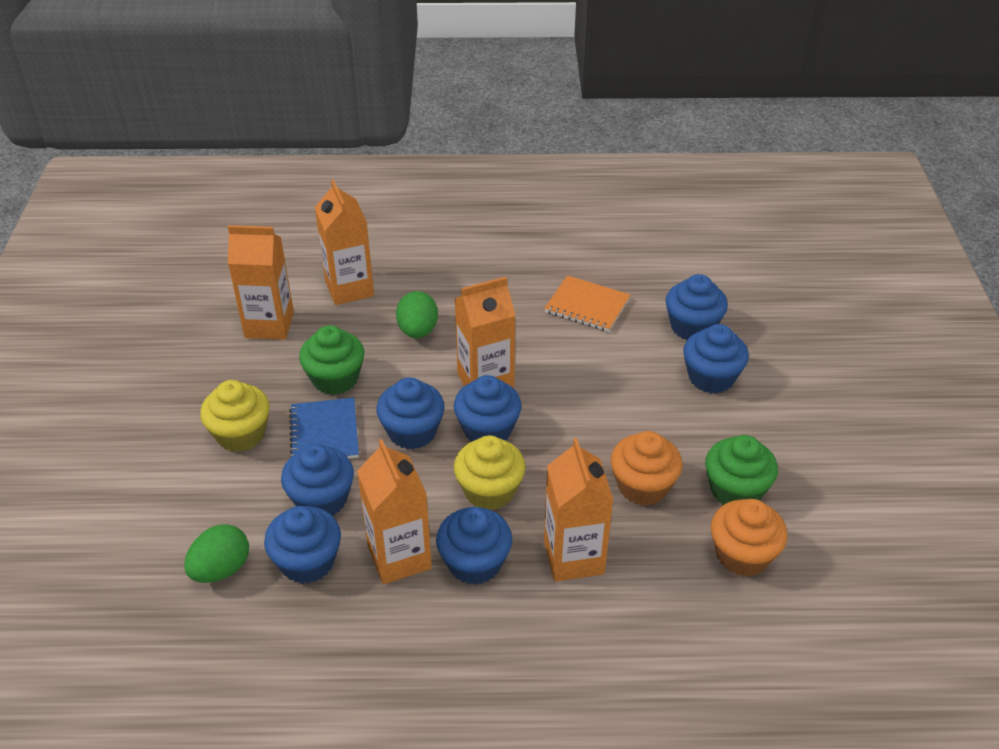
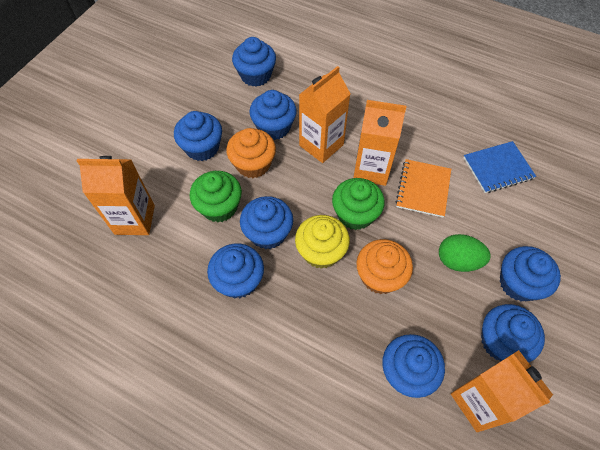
blue cupcake: [264,506,341,584] [281,444,354,516] [376,377,445,450] [436,507,512,585] [454,375,522,442] [666,274,728,340] [683,324,749,394] = 7 -> [174,111,222,161] [207,243,264,298] [232,37,276,87] [240,196,293,249] [249,90,297,140] [382,334,445,398] [481,304,545,363] [500,246,561,301] = 8
green egg: [184,524,249,583] [396,291,438,338] = 2 -> [439,234,491,272] = 1
orange carton: [228,225,294,340] [315,180,374,305] [357,439,432,584] [455,277,516,388] [544,438,613,582] = 5 -> [77,156,155,235] [299,66,351,163] [353,100,407,186] [451,350,553,432] = 4
yellow cupcake: [200,380,270,452] [454,435,526,510] = 2 -> [295,215,350,269] = 1

